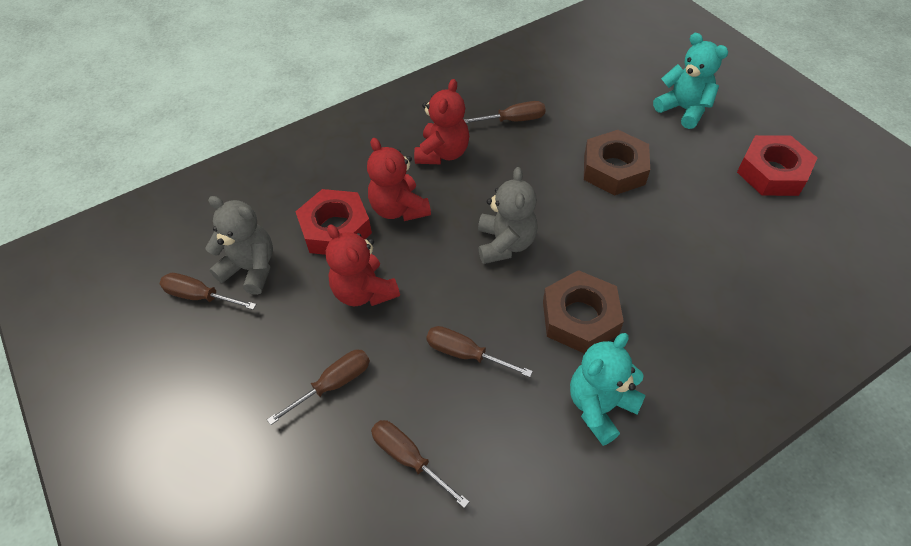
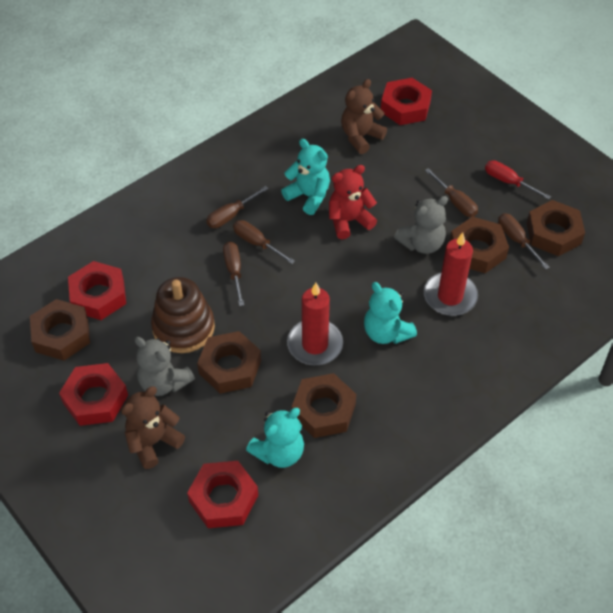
brown nut: [543,270,624,354] [584,130,650,195] = 2 -> [30,299,90,361] [197,331,261,394] [292,373,356,438] [449,217,509,273] [527,200,585,256] = 5
brown stacking toy: none = 0 -> [151,277,215,353] = 1
brown teddy bear: none = 0 -> [121,386,185,469] [341,79,387,154] = 2
red candle: none = 0 -> [287,283,343,365] [424,232,478,316] = 2
red nut: [295,189,372,255] [737,135,817,196] = 2 -> [59,363,128,426] [68,261,126,320] [187,461,258,528] [381,78,432,125] = 4
red screwdriver: none = 0 -> [485,160,551,200] = 1
red teddy bear: [326,224,400,307] [367,138,431,221] [414,79,469,164] = 3 -> [329,165,377,239] = 1
turquoise teddy bear: [570,333,646,446] [653,33,728,129] = 2 -> [246,408,304,468] [281,139,330,215] [364,282,417,344] = 3

